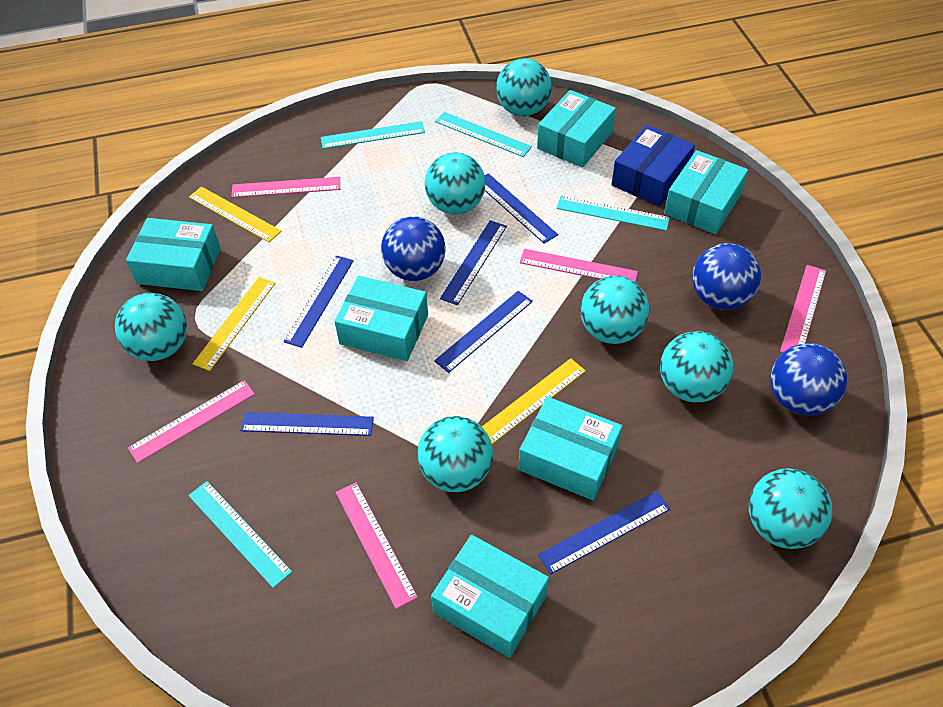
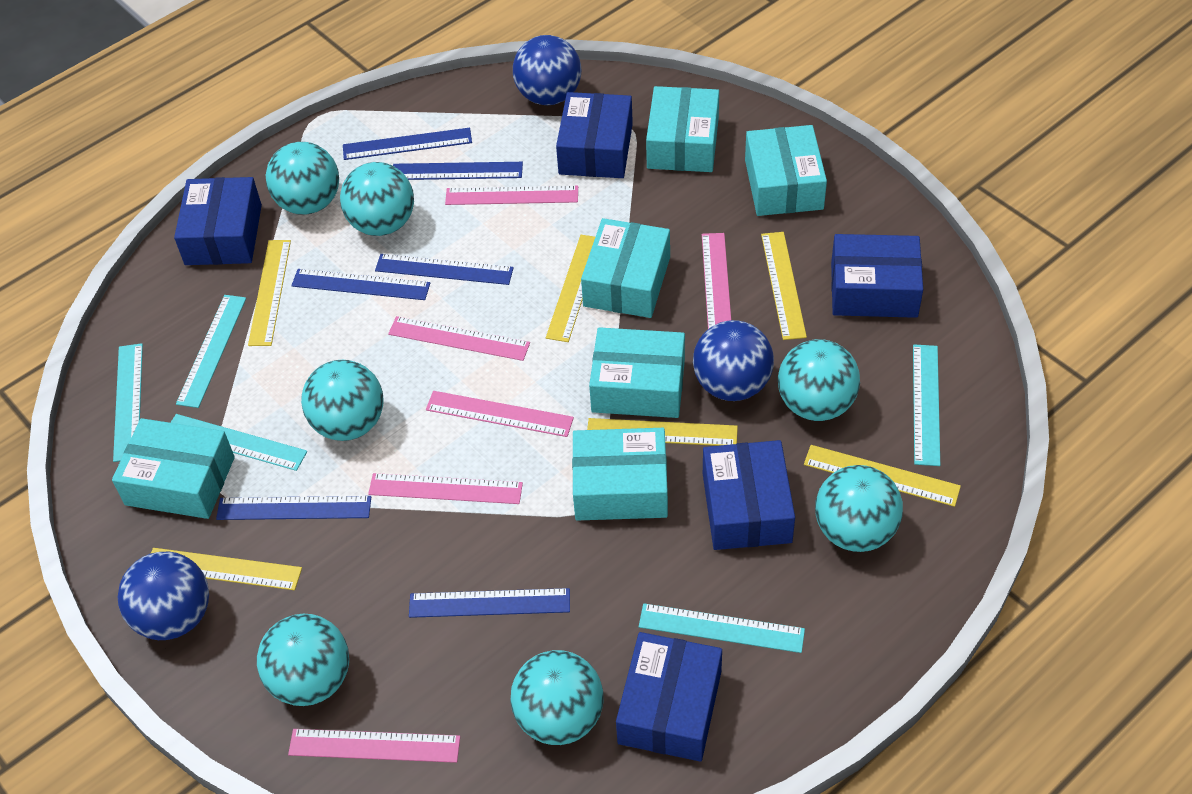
blue box: [611,125,695,207] = 1 -> [174,177,262,265] [556,92,633,178] [616,632,722,762] [703,440,795,550] [831,234,923,318] = 5
pink ruler: [128,380,255,463] [231,177,340,198] [336,482,418,609] [520,249,638,282] [780,265,826,353] = 5 -> [288,729,460,763] [368,473,523,504] [388,316,530,361] [426,391,574,437] [445,186,578,205] [702,233,731,329] = 6
turquoise ruler: [188,481,292,588] [321,121,425,149] [435,112,532,157] [557,196,670,231] = 4 -> [113,343,143,462] [170,414,307,471] [176,295,246,408] [639,603,805,653] [913,344,940,466] = 5
yellow ruler: [189,186,282,242] [193,277,276,371] [482,358,586,444] = 3 -> [151,548,302,590] [248,240,291,346] [546,235,595,342] [587,418,738,446] [761,232,807,340] [804,445,961,507] = 6

